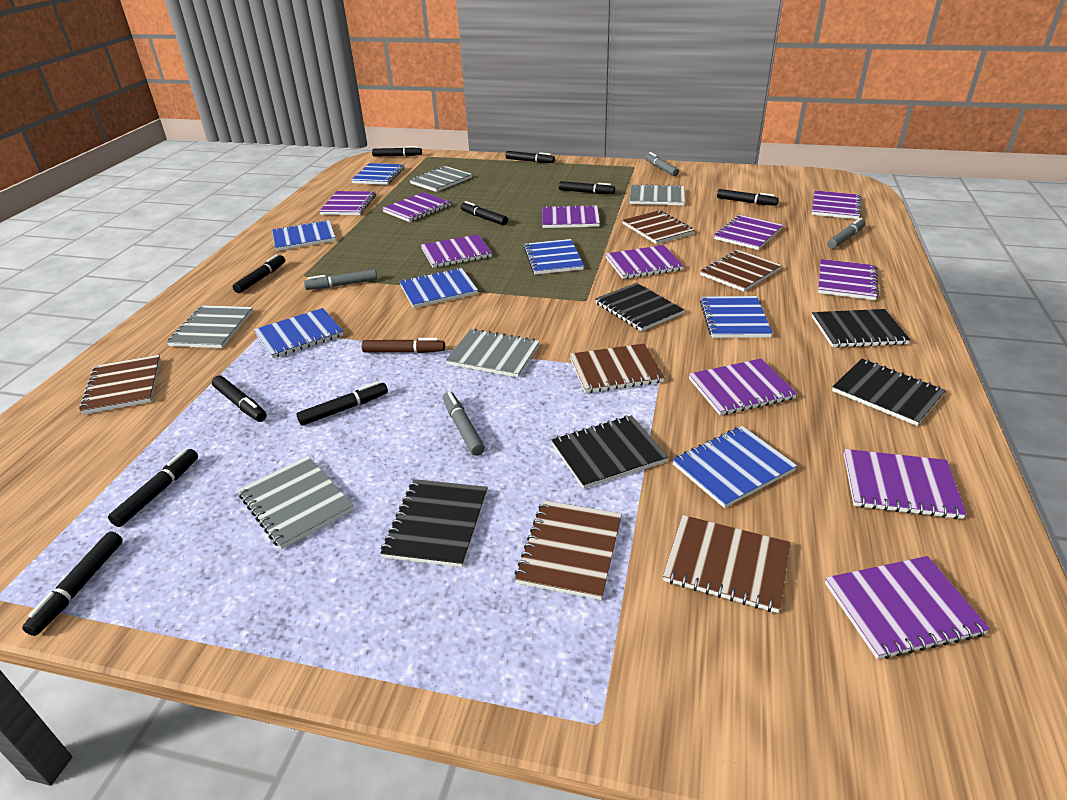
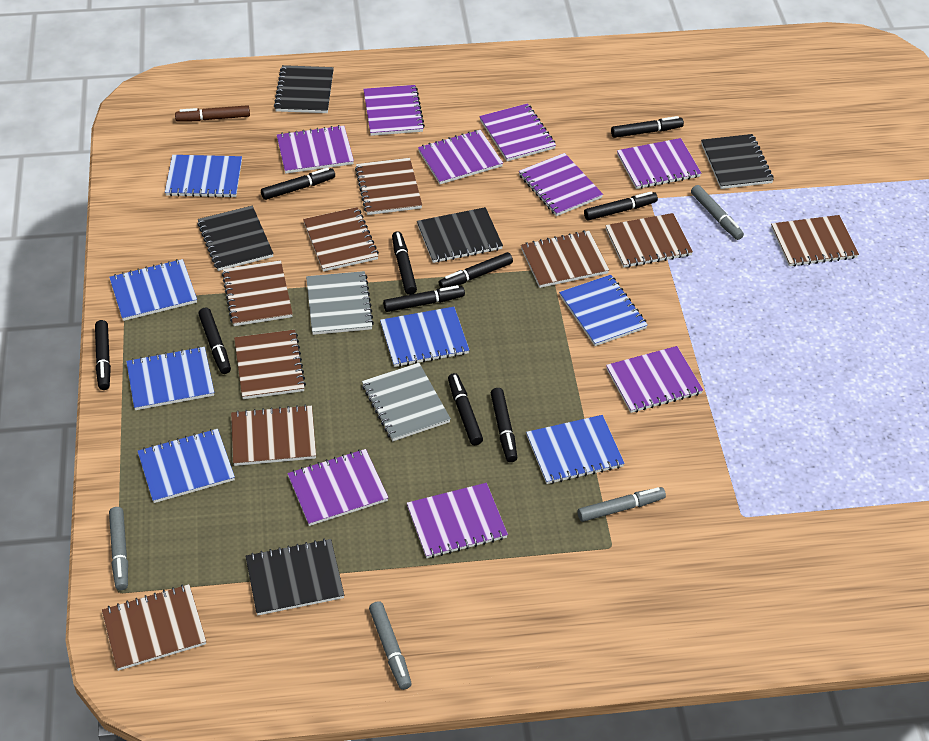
brown notebook: [79,355,161,415] [515,500,622,600] [569,344,665,393] [622,210,694,244] [663,515,791,613] [700,250,782,292] = 6 -> [102,584,206,671] [222,260,293,326] [231,405,316,466] [234,330,306,399] [303,207,379,272] [355,158,422,215] [521,230,609,288] [605,213,693,268] [771,215,859,267] = 9
grey notebook: [167,305,253,348] [238,456,354,549] [410,166,472,192] [445,329,540,378] [629,184,685,205] = 5 -> [306,271,374,335] [362,363,451,441] = 2
purple notebook: [319,191,376,215] [382,192,451,222] [421,234,492,268] [542,204,600,228] [606,245,684,279] [689,359,797,415] [714,215,783,250] [812,190,862,219] [818,259,879,300] [825,556,990,659] [844,449,967,519] = 11 -> [277,125,354,174] [287,449,388,526] [363,85,425,136] [407,483,508,558] [418,130,503,184] [479,103,556,161] [519,153,603,216] [606,346,703,413] [617,138,701,189] = 9

